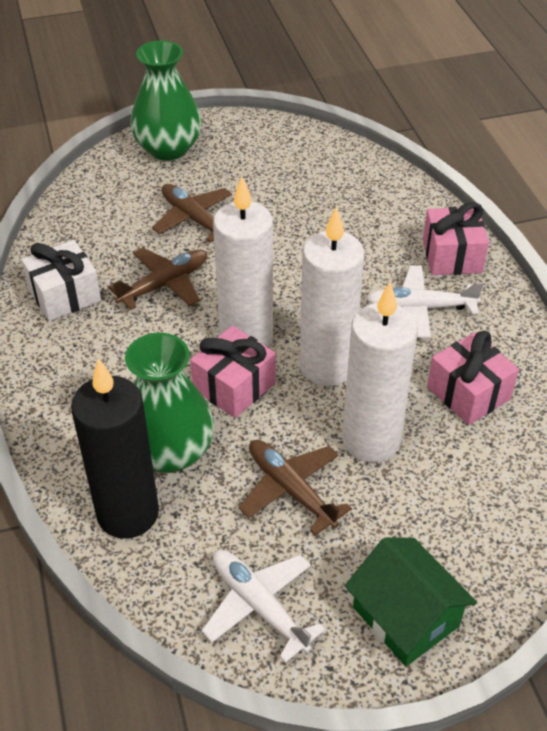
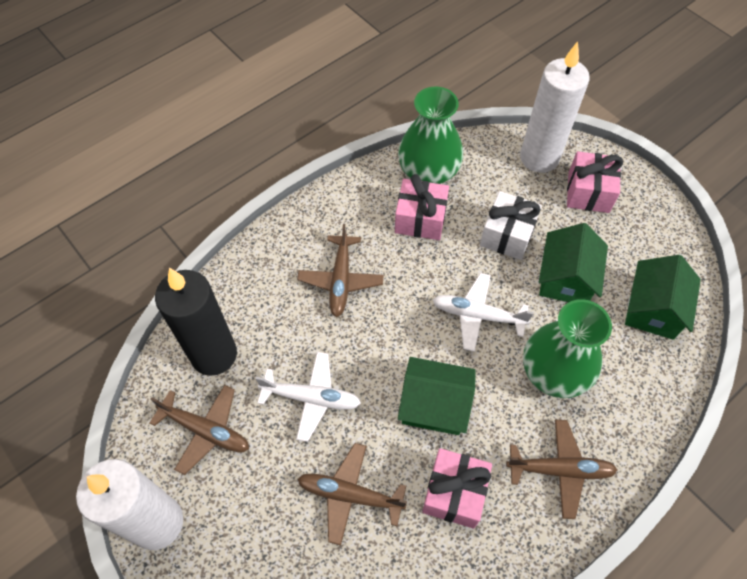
brown plane: [108,248,207,310] [152,184,232,243] [239,440,352,536] = 3 -> [149,385,249,475] [297,224,384,317] [297,443,407,546] [506,420,618,519] = 4
green house: [345,537,477,666] = 1 -> [398,357,476,435] [539,223,608,302] [625,255,701,340] = 3
white candle: [213,176,273,347] [299,207,365,386] [342,282,418,462] = 3 -> [76,459,183,550] [520,41,590,173] = 2

